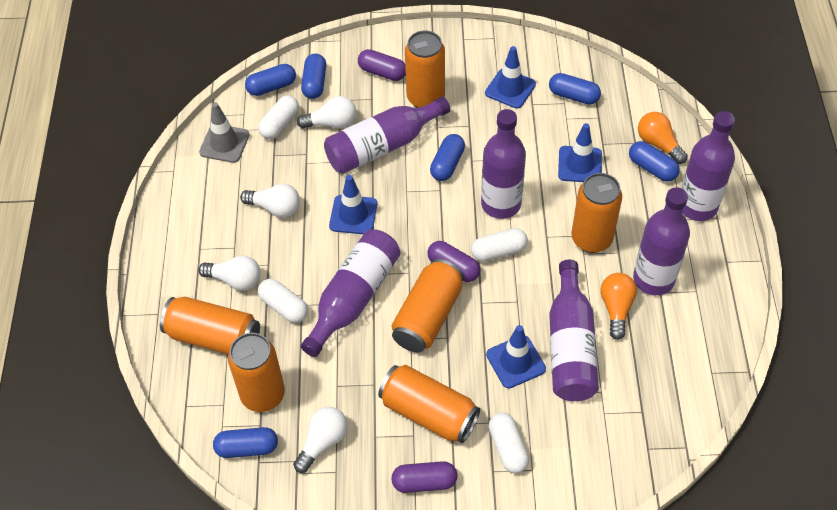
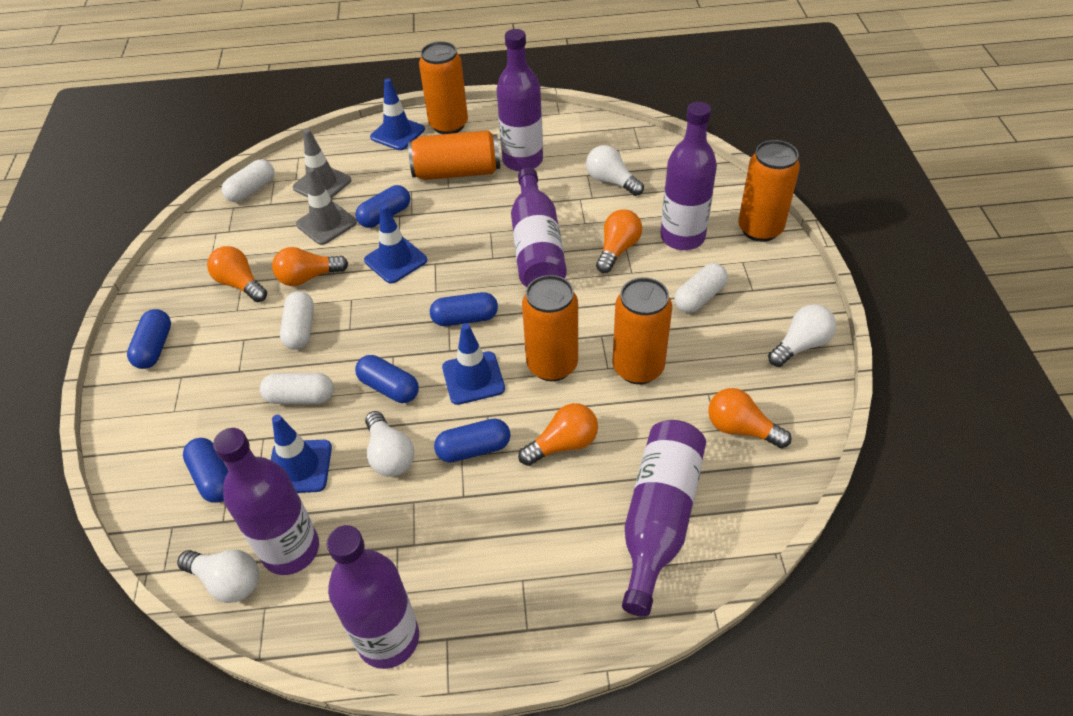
grey traffic cone: [199,102,250,163] = 1 -> [293,129,351,198] [296,168,357,245] = 2
orange can: [160,297,260,354] [228,333,285,412] [378,365,480,443] [392,259,464,353] [405,31,445,108] [572,173,622,253] = 6 -> [408,130,500,180] [419,41,468,134] [522,275,578,381] [613,277,672,384] [738,140,800,242] = 5
orange light bulb: [600,273,637,340] [638,112,688,164] = 2 -> [207,246,267,302] [272,247,348,286] [518,403,598,466] [596,209,642,273] [708,388,791,448] = 5
purple capsule: [358,49,406,81] [391,461,458,493] [427,241,480,282] = 3 -> none = 0

